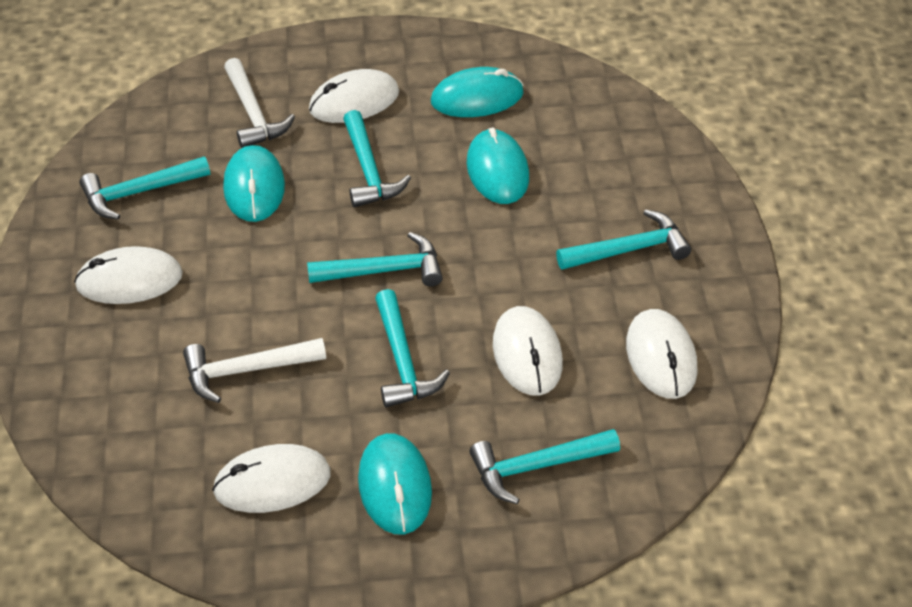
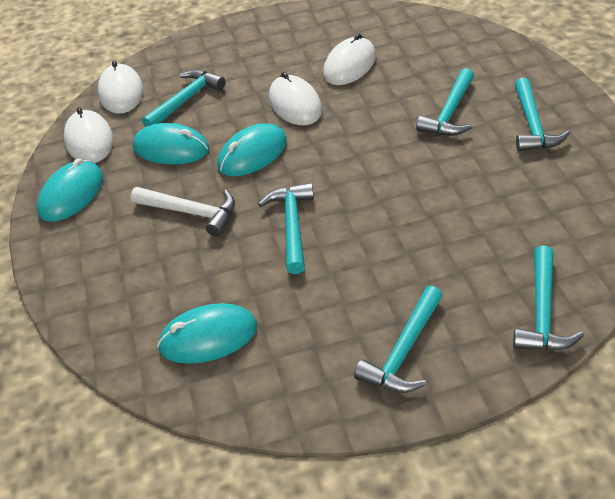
white hammer: [183,338,326,403] [224,58,295,148] = 2 -> [131,187,235,237] = 1
white mouse: [74,246,183,304] [212,444,331,513] [309,69,399,123] [493,306,563,395] [626,309,698,399] = 5 -> [64,107,113,163] [98,60,143,114] [269,72,322,125] [323,33,376,85] = 4

